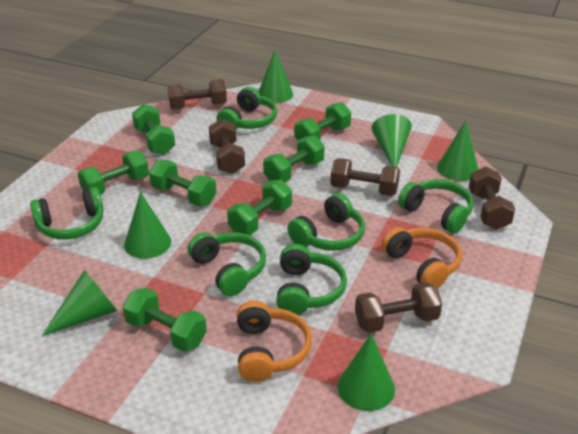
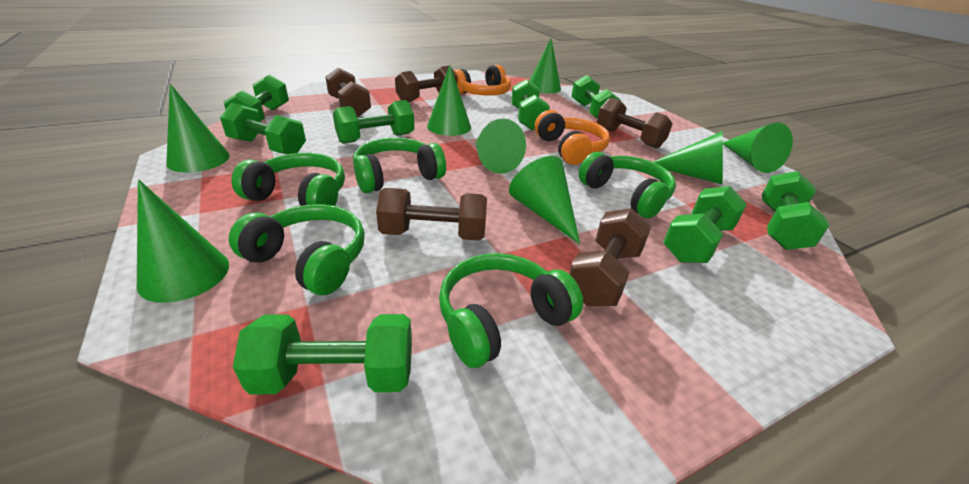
green cone: [42,270,117,336] [124,192,171,259] [258,50,293,103] [338,333,395,411] [371,114,412,167] [437,121,479,181] = 6 -> [137,179,229,303] [166,84,230,173] [427,65,471,136] [476,118,526,174] [509,156,580,244] [530,38,561,93] [653,131,723,184] [723,123,793,173] = 8
green dumbbell: [78,150,149,195] [123,288,207,352] [132,104,175,155] [149,160,216,206] [227,179,292,235] [263,135,325,182] [294,102,351,141] = 7 -> [220,103,306,154] [224,74,289,121] [233,314,412,395] [333,100,414,144] [511,79,550,130] [571,75,621,118] [663,186,747,263] [762,171,829,250] = 8
green headphones: [30,187,104,240] [188,232,266,296] [216,87,277,129] [276,244,347,315] [288,193,365,251] [398,179,473,233] = 6 -> [229,204,365,295] [232,153,345,206] [353,138,446,193] [439,253,583,368] [579,152,676,219] = 5

